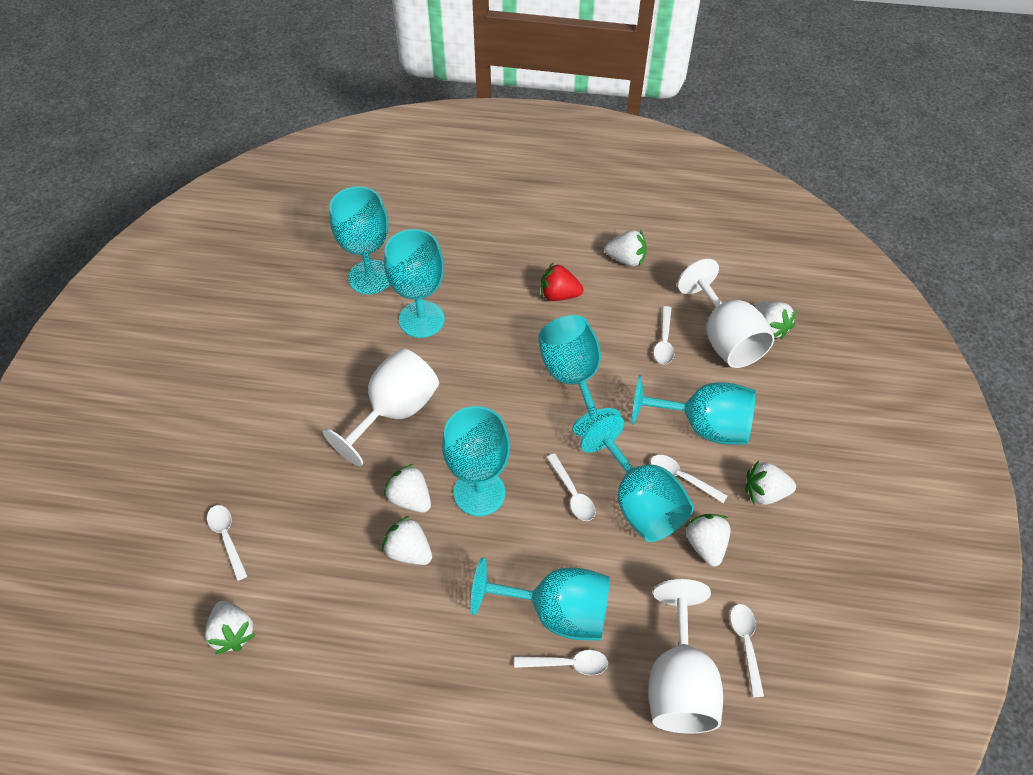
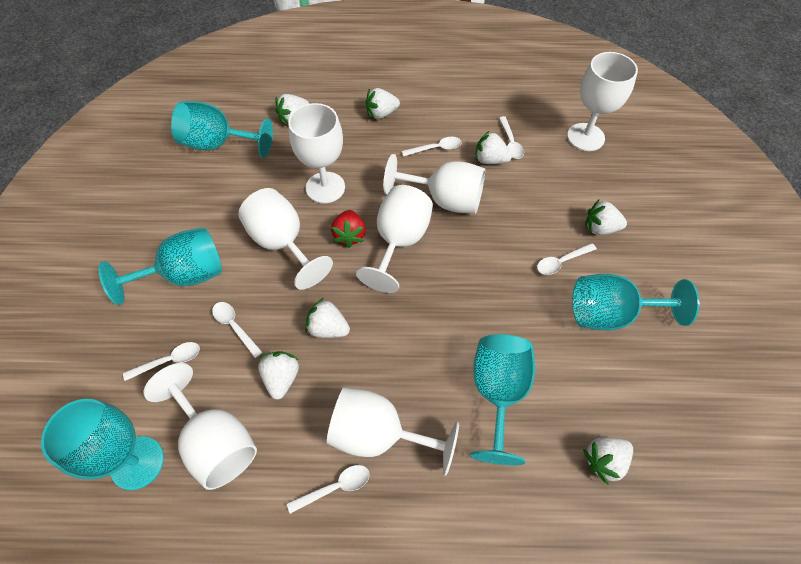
turquoise goblet: [329,186,390,294] [384,229,445,338] [442,406,510,516] [470,558,610,641] [538,315,621,437] [580,415,694,542] [631,375,756,445] = 7 -> [41,399,164,490] [98,228,222,305] [171,101,273,158] [470,334,535,465] [572,274,700,330] = 5
white goblet: [323,348,439,466] [648,579,723,733] [677,259,775,368] = 3 -> [143,363,257,490] [238,188,333,290] [288,103,345,203] [327,387,459,476] [356,185,433,293] [383,154,485,214] [567,52,638,151] = 7

